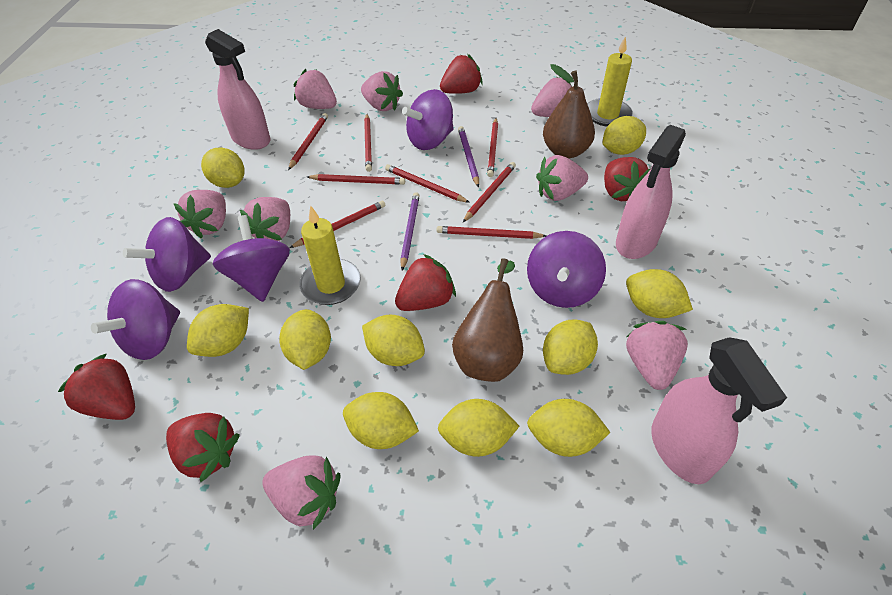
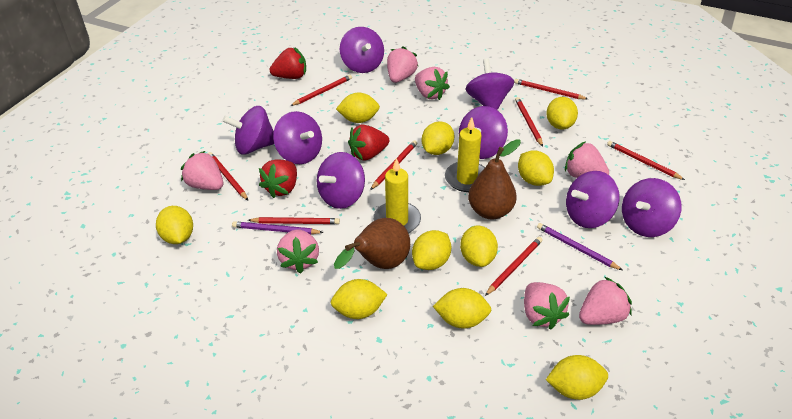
pink spray bottle: [205,29,271,150] [616,125,686,259] [651,337,787,484] = 3 -> none = 0
pink strawberry: [174,190,226,238] [240,197,290,241] [262,455,341,530] [294,69,337,109] [361,71,403,111] [531,77,572,117] [536,155,588,201] [626,321,688,390] = 8 -> [181,151,223,190] [277,229,319,274] [387,46,418,83] [415,67,450,100] [524,282,570,330] [565,141,609,178] [579,277,632,325] = 7
purple spinning top: [91,279,180,360] [123,217,211,292] [213,215,290,302] [402,89,454,150] [527,231,606,308] = 5 -> [222,106,274,155] [273,111,322,164] [317,152,365,209] [340,27,384,73] [459,106,508,159] [465,58,514,110] [566,171,620,228] [622,178,681,237] = 8
red strawberry: [58,353,135,420] [166,413,240,483] [395,254,456,311] [440,54,483,94] [604,157,650,201] = 5 -> [259,159,297,198] [270,48,306,79] [348,125,390,161] = 3

